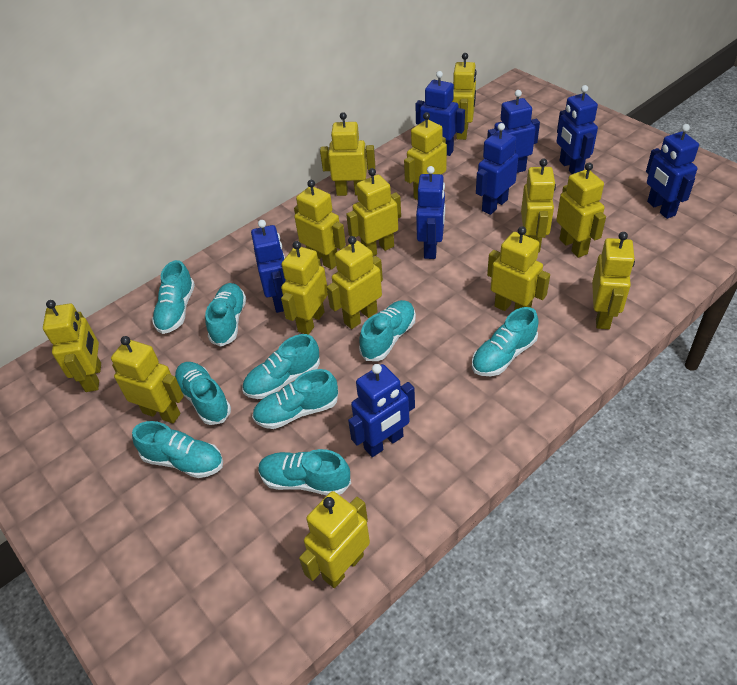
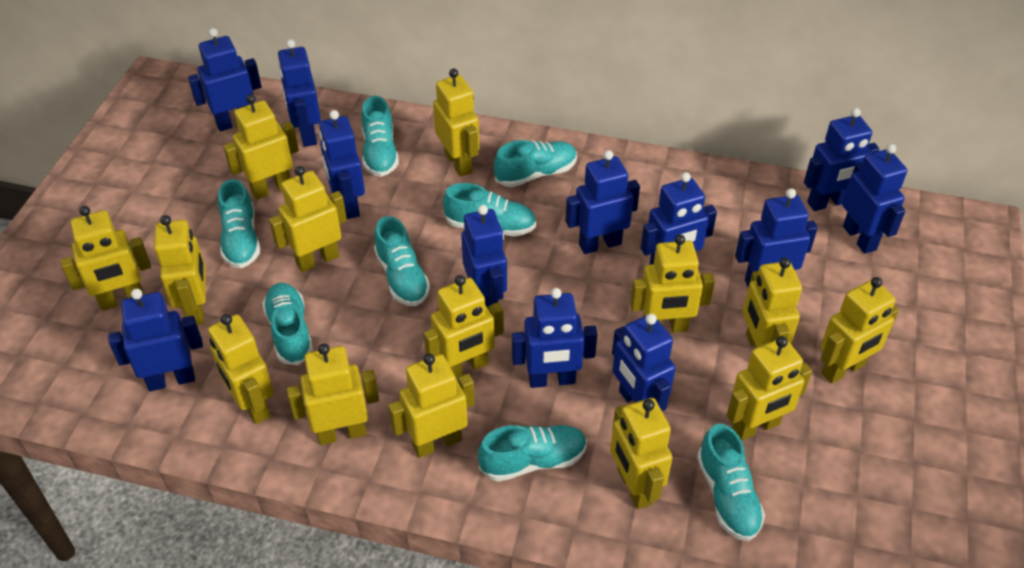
blue robot: [251,220,286,313] [348,364,415,457] [415,71,465,156] [416,166,445,259] [476,123,519,215] [487,90,540,173] [557,85,598,174] [646,124,699,219] = 8 -> [108,288,203,391] [188,28,261,131] [278,39,321,147] [319,110,365,219] [461,205,507,308] [512,288,597,388] [566,150,640,254] [612,313,676,411] [641,172,717,265] [735,188,818,287] [804,108,880,211] [842,144,907,254] = 12
turquoise shoe: [132,421,223,478] [152,260,195,334] [175,362,231,425] [205,283,246,347] [242,334,320,399] [252,369,338,429] [258,449,351,495] [359,300,416,361] [472,307,539,376] = 9 -> [218,179,260,269] [262,283,313,365] [361,96,399,177] [374,216,430,306] [443,183,536,237] [478,425,587,482] [494,140,577,187] [697,424,765,541] = 8

